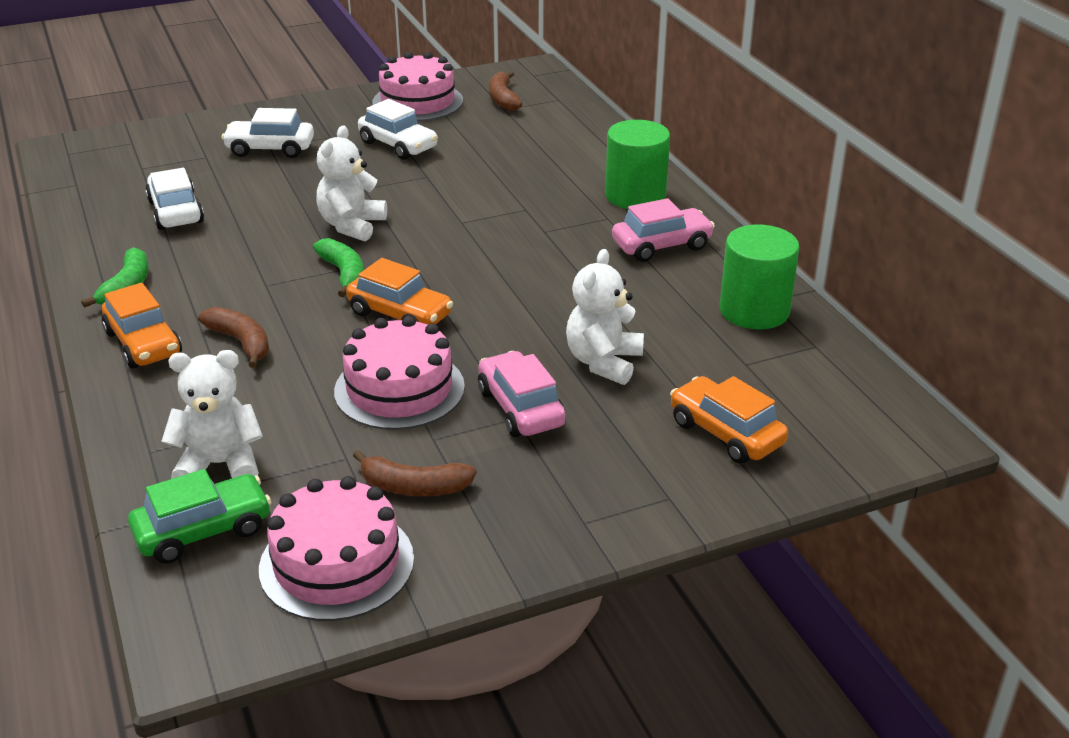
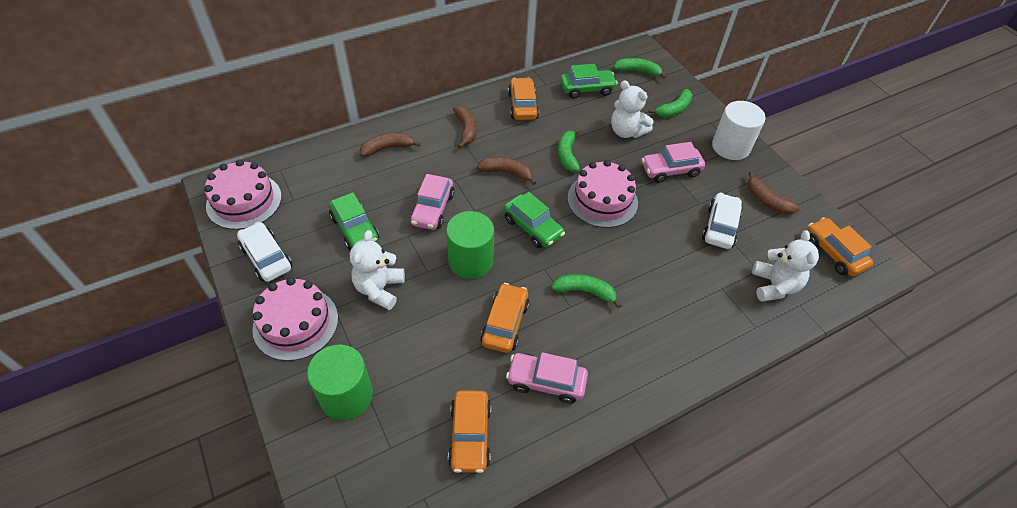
brown banana: [198,307,269,368] [353,450,476,496] [489,71,523,111] = 3 -> [360,133,421,157] [453,106,477,149] [477,157,537,185] [747,171,800,214] = 4
green banana: [81,247,148,308] [313,238,364,297] = 2 -> [551,274,622,309] [558,128,580,172] [613,58,667,79] [649,89,692,117] = 4
green car: [128,469,271,564] = 1 -> [329,192,379,250] [503,192,565,248] [560,64,618,99] = 3
orange car: [101,283,182,369] [346,258,453,325] [670,376,788,464] = 3 -> [448,390,491,473] [480,283,529,353] [508,78,539,120] [807,217,873,276] = 4
pink car: [478,351,566,437] [612,198,715,262] = 2 -> [410,174,455,230] [506,352,588,404] [641,142,705,183] = 3
white car: [145,168,204,230] [221,108,314,158] [358,99,438,160] = 3 -> [237,222,292,282] [702,192,742,249] = 2
white cylinder: none = 0 -> [712,101,766,160] = 1

